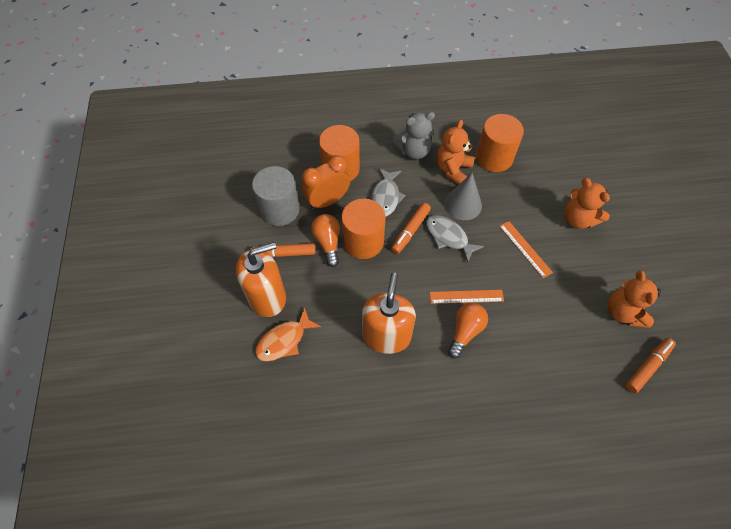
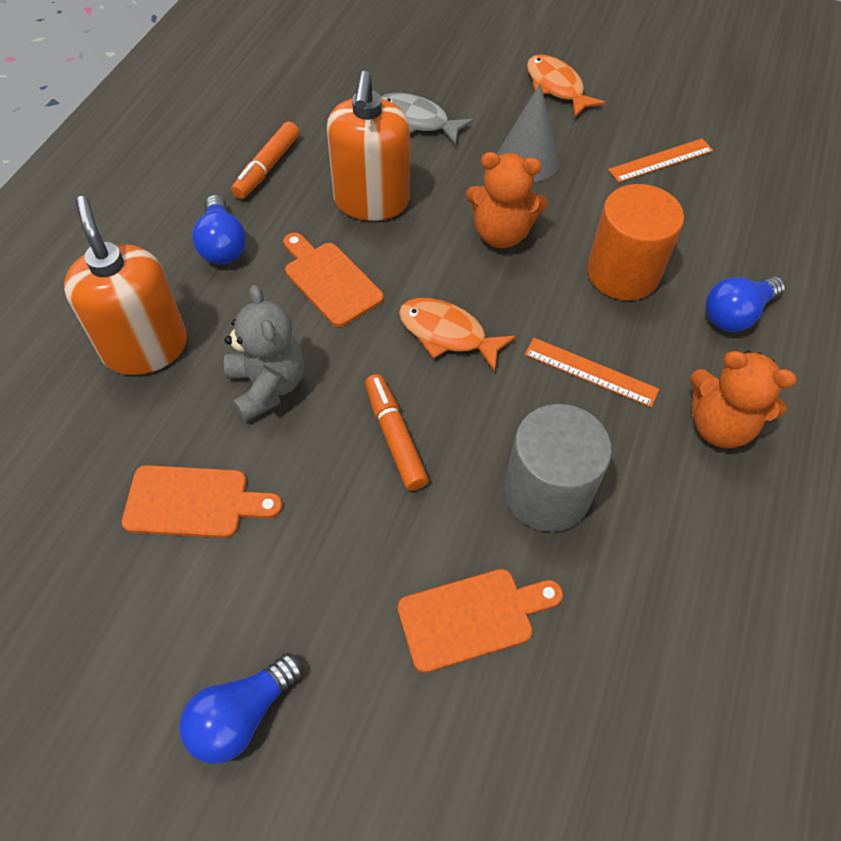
blue light bulb: none = 0 -> [179,653,303,764] [192,195,246,264] [706,276,785,332] = 3
grey fish: [371,168,406,217] [426,215,484,263] = 2 -> [381,93,474,145] = 1
orange clock: [302,155,350,210] = 1 -> none = 0
orange cutting board: none = 0 -> [122,465,282,538] [283,233,384,327] [398,569,563,673] = 3
orange cylinder: [319,125,360,181] [341,199,385,259] [476,114,524,172] = 3 -> [587,184,684,300] = 1
orange fish: [255,307,321,361] = 1 -> [399,298,516,372] [527,54,606,117] = 2
orange light bulb: [311,214,340,267] [448,303,488,359] = 2 -> none = 0
orange marker: [250,243,315,258] [391,203,431,254] [626,338,676,394] = 3 -> [231,121,299,199] [365,374,429,491] = 2
orange teddy bear: [437,120,475,185] [564,178,610,229] [608,270,661,328] = 3 -> [466,152,548,248] [690,351,797,448] = 2

